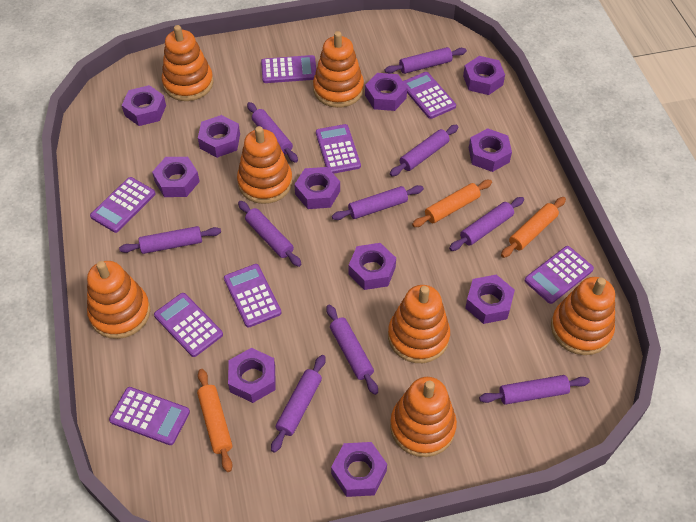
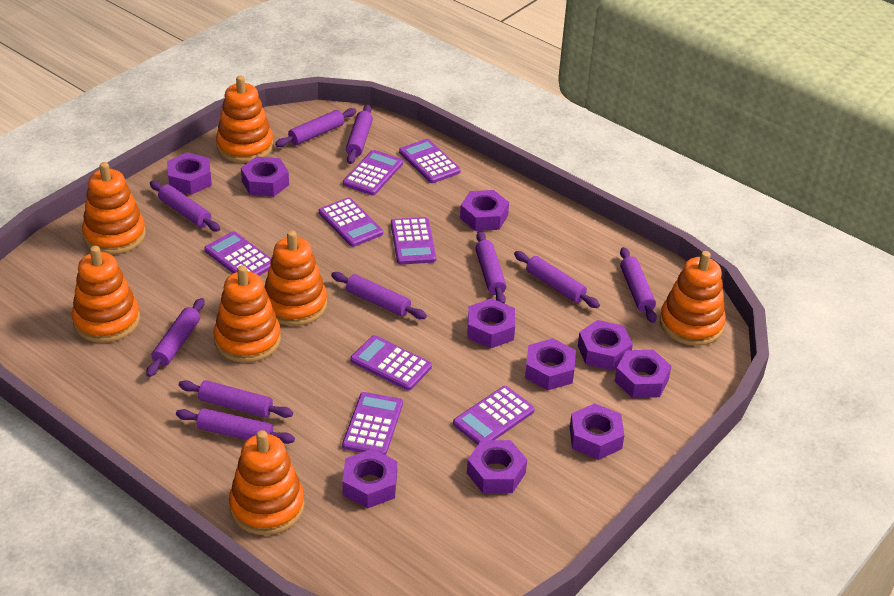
orange rolling pin: [197,369,233,472] [412,180,492,227] [501,197,566,258] = 3 -> none = 0
purple nut: [122,85,166,126] [152,157,200,197] [198,115,240,158] [228,348,276,403] [294,167,340,209] [331,442,387,497] [349,243,396,290] [365,73,407,111] [463,56,505,95] [465,275,515,324] [469,128,512,172] = 11 -> [167,152,212,195] [241,156,289,197] [342,449,397,509] [460,190,509,231] [467,298,515,349] [467,440,527,493] [525,338,576,390] [570,403,624,460] [578,320,633,370] [615,350,671,398] = 10

